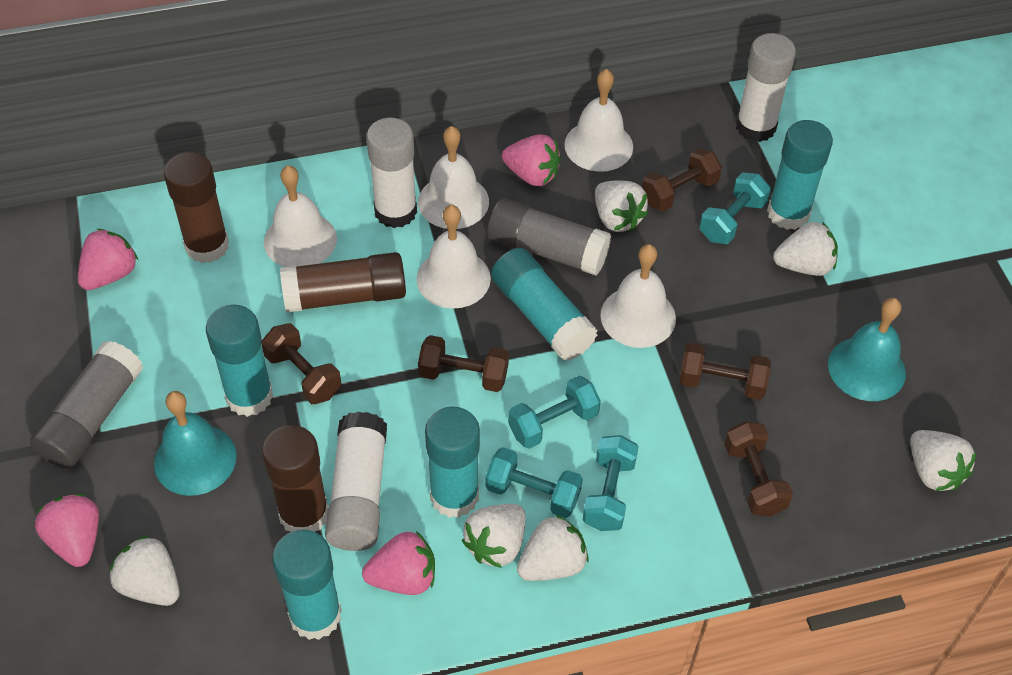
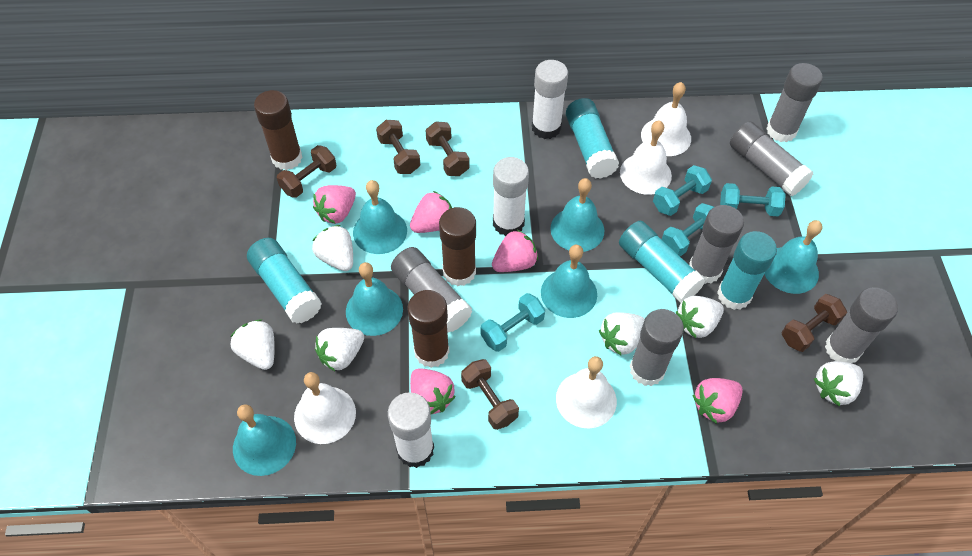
grey glue stick: [30,341,143,469] [487,198,611,275] = 2 -> [391,247,472,333] [630,309,684,386] [689,205,744,284] [730,122,813,196] [766,63,823,142] [825,287,898,363] = 6
pink strawberry: [35,494,99,567] [78,229,138,290] [362,531,435,595] [502,134,561,186] = 4 -> [313,185,356,224] [410,191,452,233] [410,368,456,414] [492,230,538,272] [692,378,743,424] = 5
turquoise bell: [154,391,236,496] [828,298,906,401] = 2 -> [233,404,296,476] [346,262,403,336] [353,180,407,254] [541,245,597,318] [550,178,604,252] [765,220,823,294] = 6
turquoise glue stick: [206,305,273,417] [272,530,342,640] [425,406,480,518] [491,248,598,361] [767,120,833,230] = 5 -> [247,238,322,324] [566,98,619,179] [619,221,706,303] [717,231,777,310] = 4
white bell: [264,165,337,267] [416,205,491,309] [418,126,489,229] [564,69,633,172] [600,244,676,348] = 5 -> [294,372,356,444] [556,356,617,428] [620,120,672,195] [641,82,691,156] = 4

